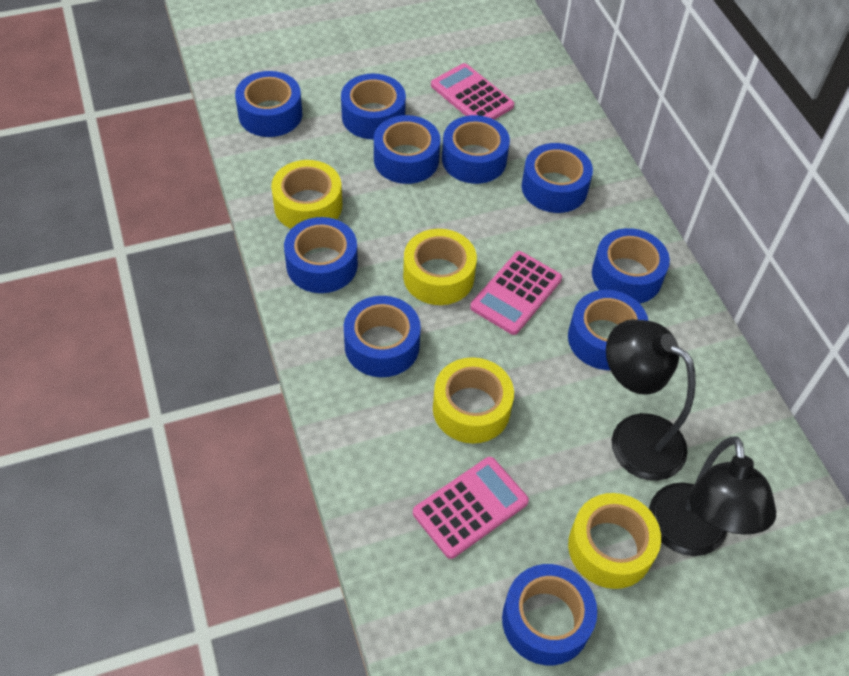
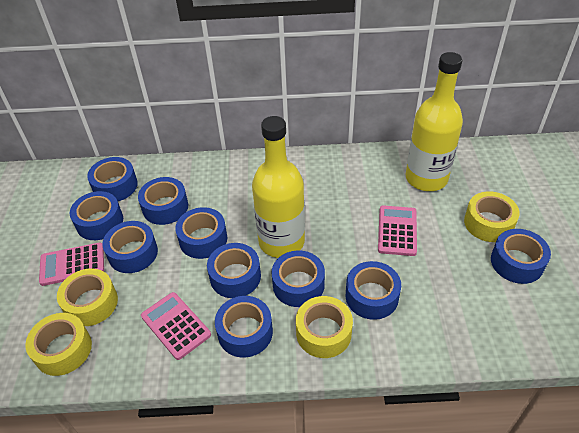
black lamp: [606,319,696,481] [649,436,776,556] = 2 -> none = 0
yellow bottle: none = 0 -> [252,116,305,258] [406,52,463,191] = 2

